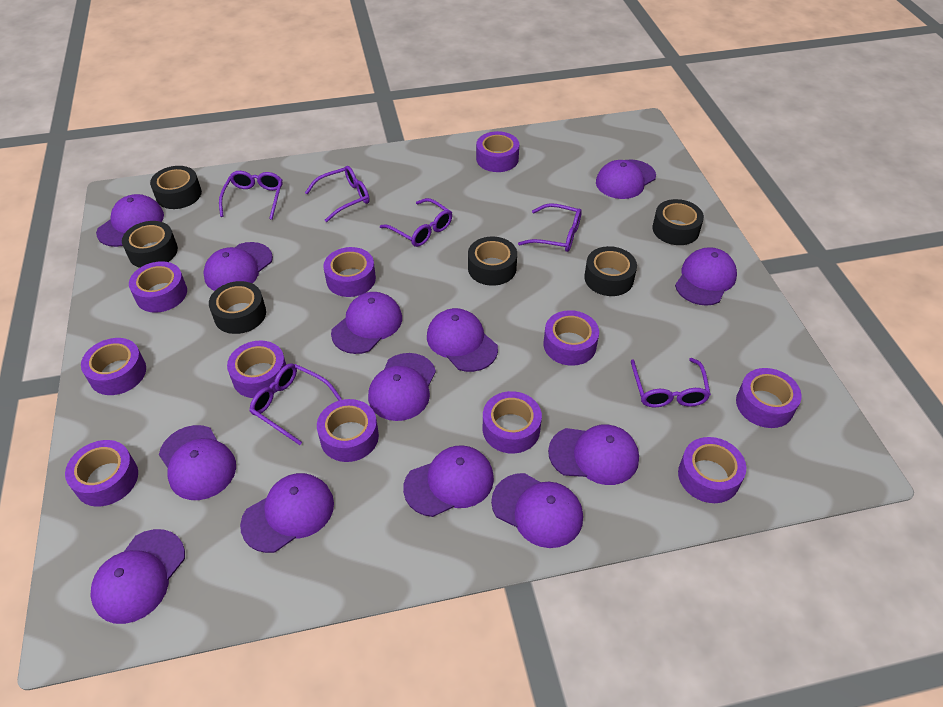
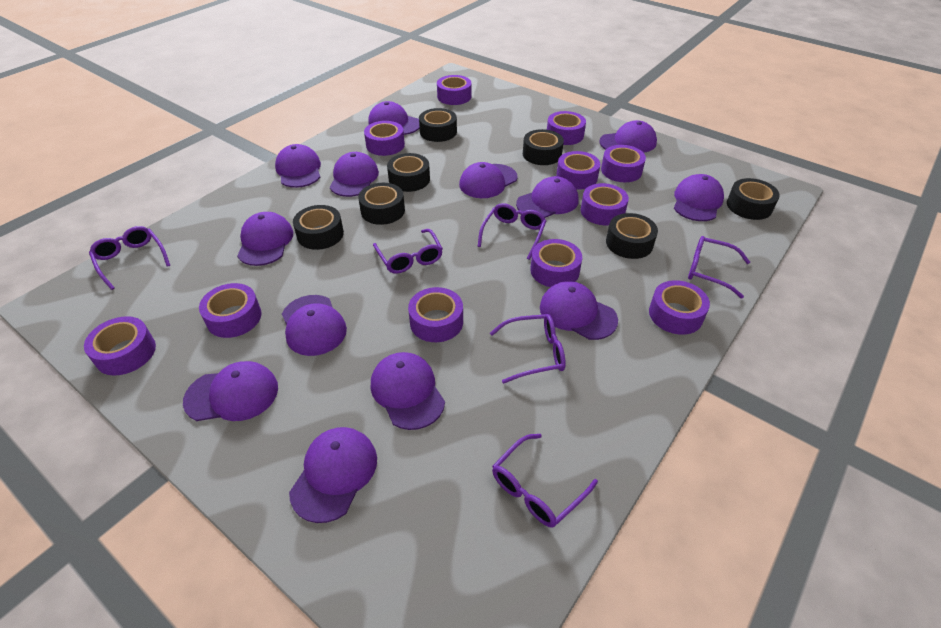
black tape: [122,221,178,268] [150,166,202,209] [209,281,266,334] [468,237,517,286] [584,246,637,296] [652,199,704,245] = 6 -> [293,205,344,250] [358,183,405,225] [387,153,430,192] [419,108,457,142] [523,129,564,165] [606,213,658,259] [727,178,780,220] = 7

